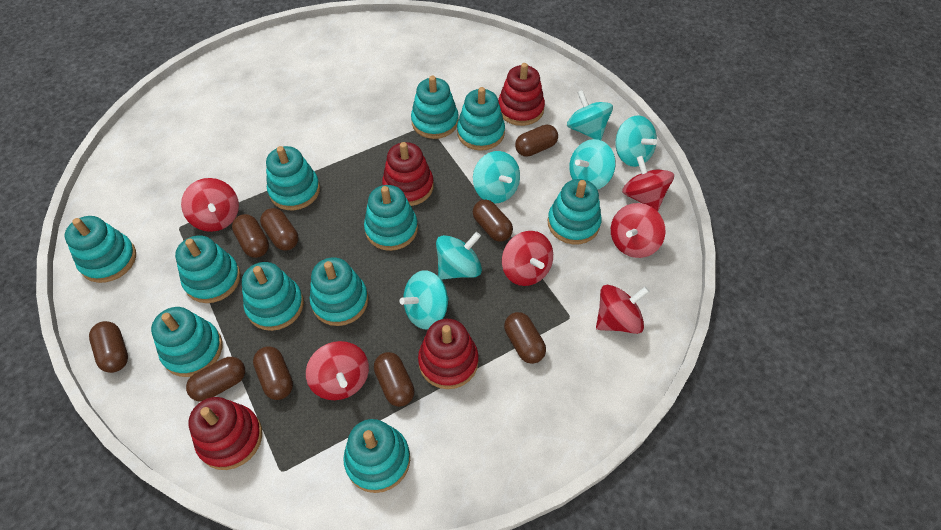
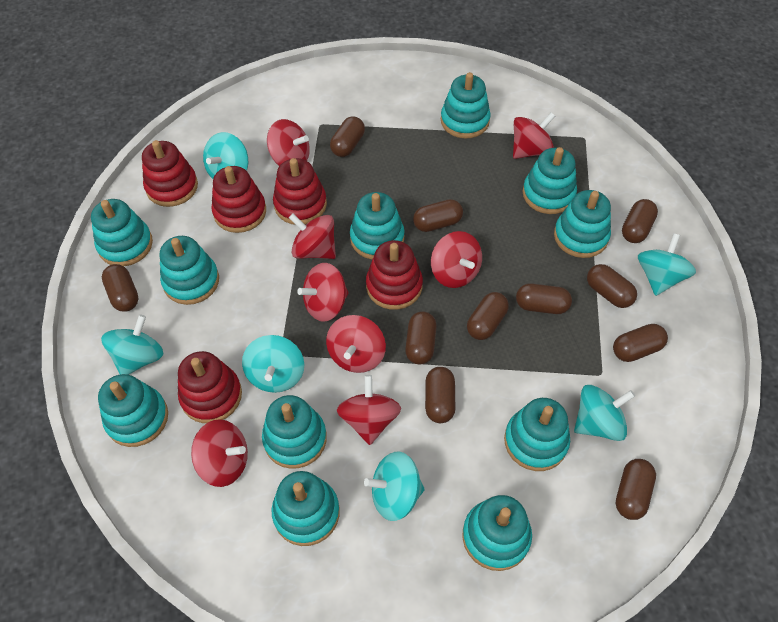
brown capsule: [89,321,128,373] [186,357,245,402] [232,214,269,258] [253,346,293,400] [260,208,298,250] [374,352,415,407] [473,200,513,242] [504,312,546,364] [515,125,558,157] = 9 -> [102,264,139,312] [330,116,365,157] [405,311,437,364] [413,199,463,232] [425,367,455,423] [467,292,509,340] [516,283,572,314] [587,264,637,308] [613,324,668,362] [616,459,656,520] [622,199,658,243] = 11
red spinning top: [181,178,239,232] [306,341,369,400] [502,231,553,286] [596,285,650,334] [611,203,665,258] [622,156,674,211] = 6 -> [191,419,248,487] [267,119,310,166] [289,213,336,259] [297,263,349,322] [326,315,386,373] [337,375,401,445] [431,231,482,288] [513,112,555,159] = 8
red stacking toy: [188,397,262,470] [382,142,434,206] [418,319,479,389] [498,63,545,126] = 4 -> [142,140,198,207] [178,351,242,423] [211,166,266,233] [273,158,327,225] [366,240,423,310] = 5

